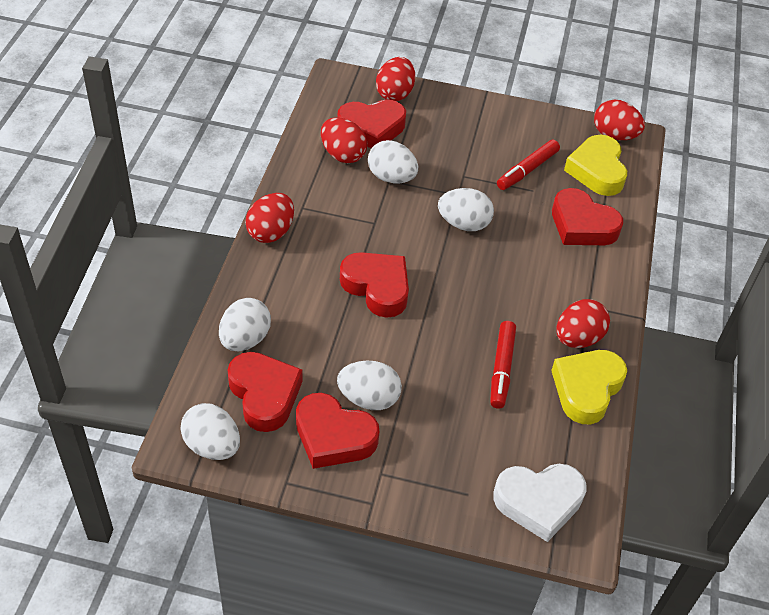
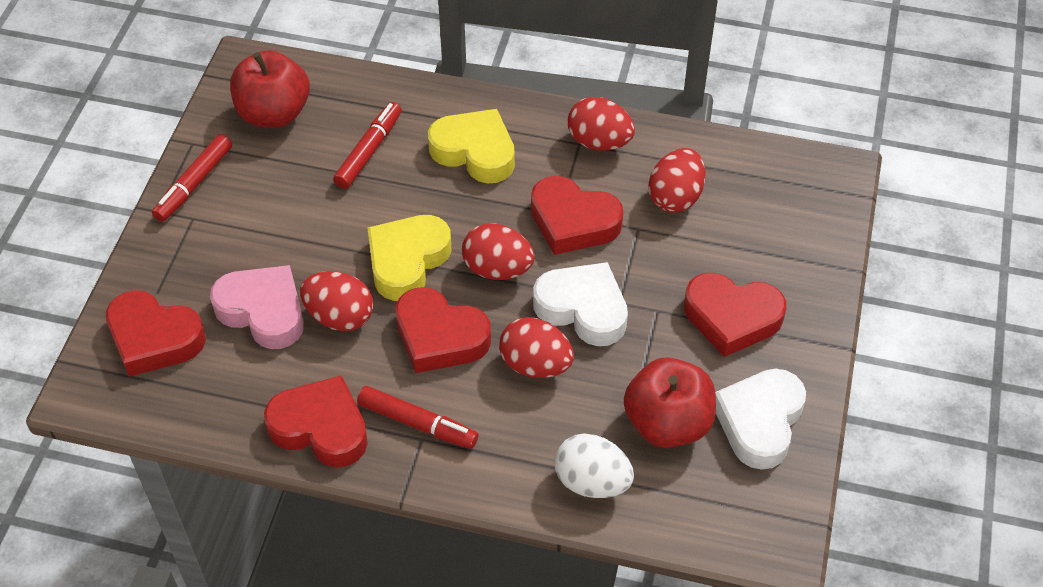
pink heart: none = 0 -> [210,265,304,349] = 1
red apple: none = 0 -> [230,50,310,128] [624,357,716,448] = 2
red marker: [490,321,516,409] [497,140,560,190] = 2 -> [152,134,232,222] [333,102,402,189] [357,386,479,449] = 3
white egg: [180,403,240,460] [219,298,271,351] [337,361,402,410] [368,140,418,183] [438,188,494,231] = 5 -> [555,434,634,498] = 1
white heart: [493,464,586,542] = 1 -> [533,262,628,346] [715,369,806,470] = 2

